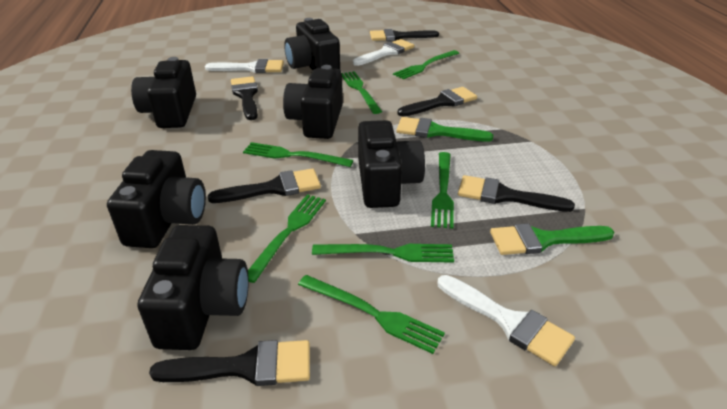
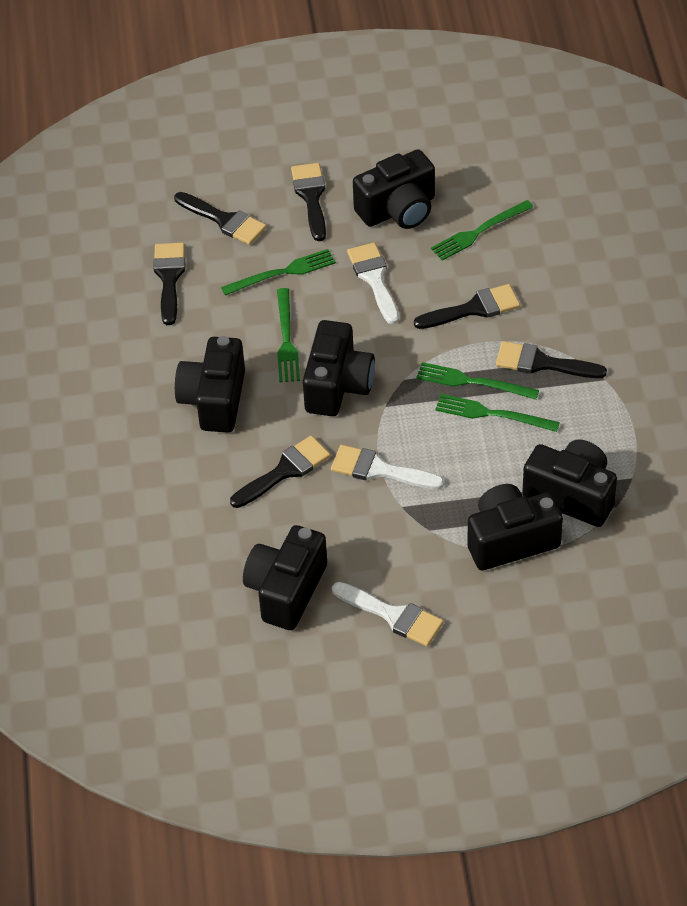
green brush: [396,117,493,142] [490,223,614,255] = 2 -> none = 0
green fork: [243,142,353,167] [248,194,326,283] [298,275,445,354] [312,244,454,263] [342,71,382,114] [393,50,459,79] [431,152,454,229] = 7 -> [221,249,336,295] [277,288,300,382] [416,362,539,400] [431,200,533,261] [435,394,560,432] = 5

